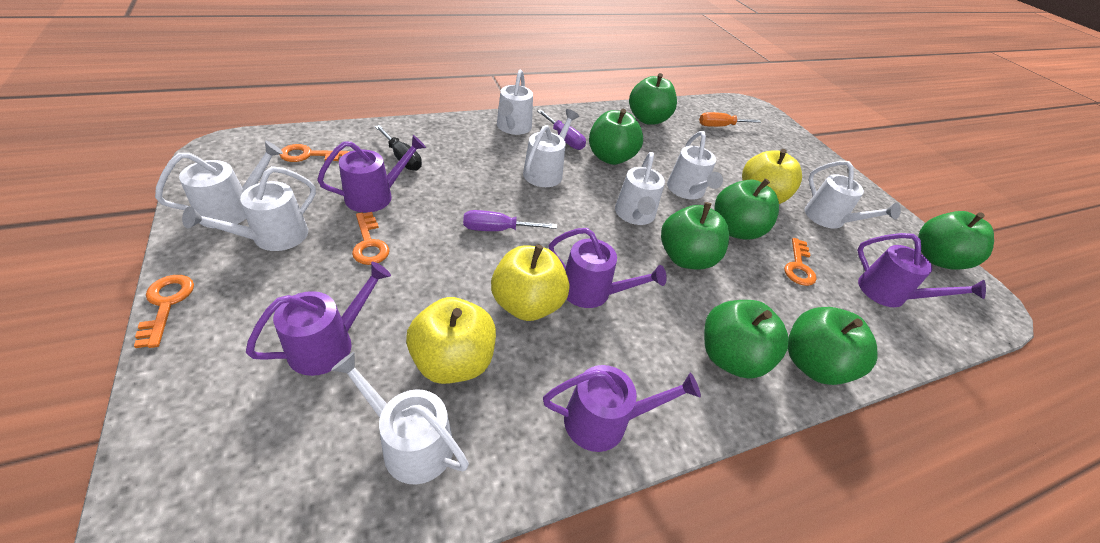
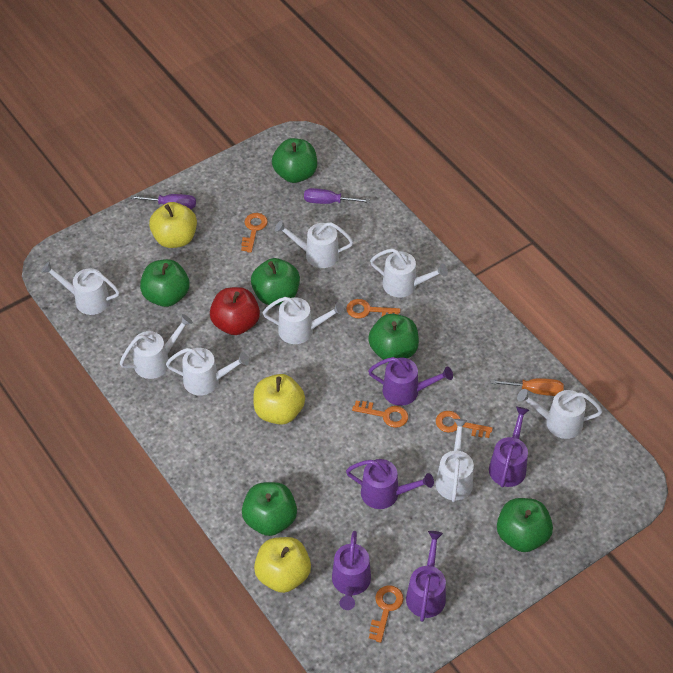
black screwdriver: [375,125,422,171] = 1 -> none = 0
green apple: [589,108,643,165] [629,73,677,125] [661,202,729,270] [704,300,789,379] [715,178,779,240] [788,307,877,385] [918,211,994,270] = 7 -> [140,259,189,307] [242,482,297,536] [251,258,300,305] [272,138,317,183] [368,314,419,360] [497,498,553,552] = 6
orange key: [134,275,194,348] [279,144,350,162] [352,212,390,265] [784,238,817,286] = 4 -> [241,213,268,253] [346,299,400,318] [352,401,408,428] [369,585,404,643] [436,411,493,438] = 5
red apple: none = 0 -> [210,287,260,335] = 1

